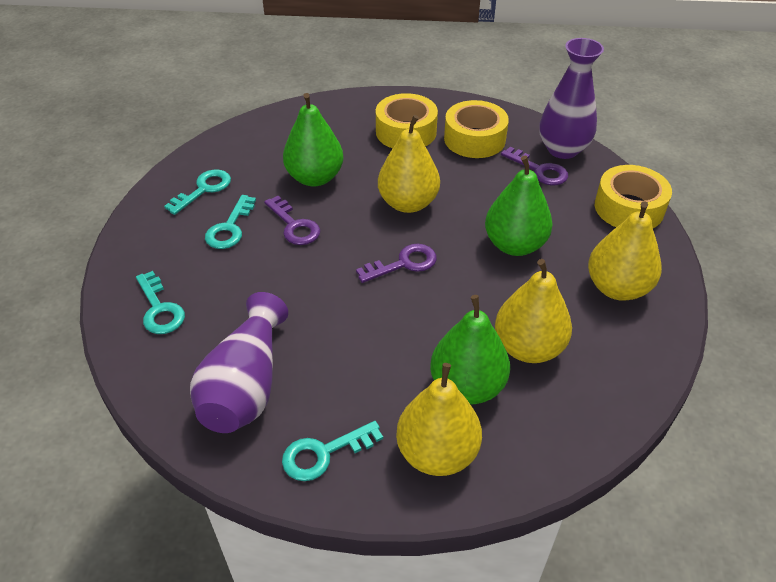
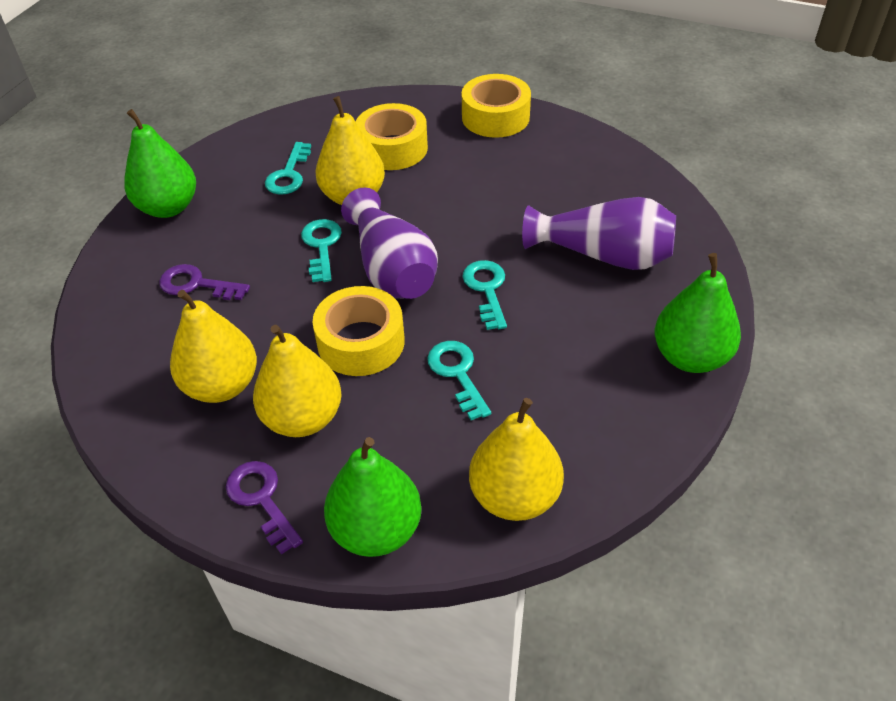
purple key: [264,196,320,245] [356,244,437,283] [501,147,568,185] = 3 -> [159,264,250,300] [226,461,303,554] = 2

